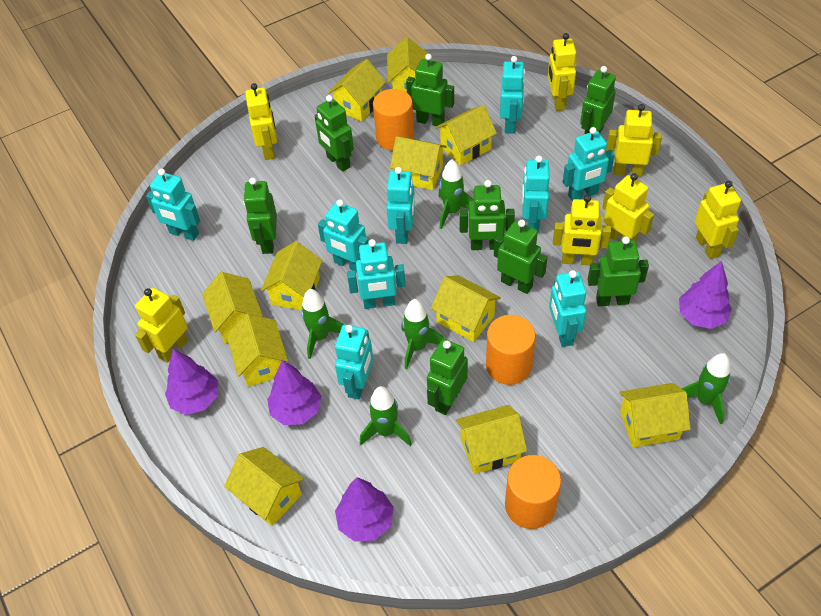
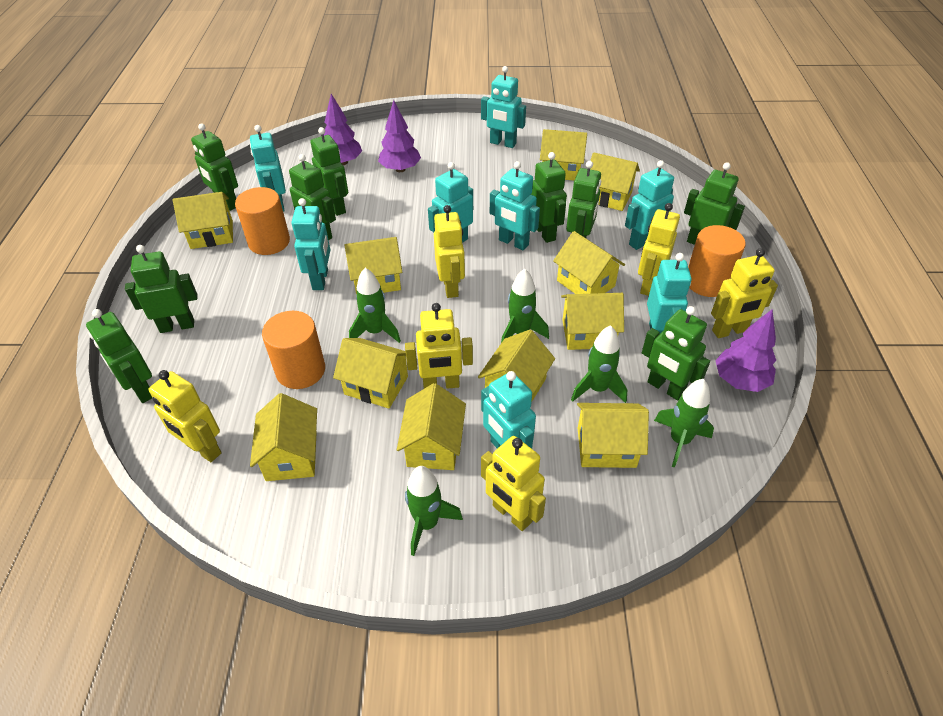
green robot: [243,178,277,254] [315,95,354,172] [406,54,454,126] [427,339,468,415] [459,180,515,250] [494,220,548,294] [580,66,616,134] [588,237,649,306] = 8 -> [86,309,152,403] [125,245,197,333] [191,123,238,211] [289,154,336,240] [310,127,348,216] [531,152,567,243] [566,161,601,238] [642,306,710,400] [684,162,745,245] = 9
purple tree: [165,349,218,415] [267,360,321,425] [335,477,394,542] [679,261,732,329] = 4 -> [324,94,362,165] [378,100,421,172] [715,310,776,392] = 3
turquoise robot: [146,169,200,241] [318,200,369,272] [335,324,373,399] [347,239,405,309] [387,167,415,244] [500,56,525,134] [522,156,550,233] [549,270,586,347] [563,127,615,201] = 9 -> [250,125,286,212] [291,198,330,290] [428,162,473,243] [481,66,526,148] [481,371,536,449] [490,161,540,250] [625,160,674,250] [647,253,692,335] = 8
yellow robot: [135,288,188,363] [245,83,277,160] [548,33,576,111] [553,195,611,265] [602,173,654,242] [606,104,662,177] [695,180,741,259] = 7 -> [149,370,221,462] [405,303,473,389] [434,205,465,298] [481,436,546,531] [638,203,680,296] [711,248,778,338] = 6

